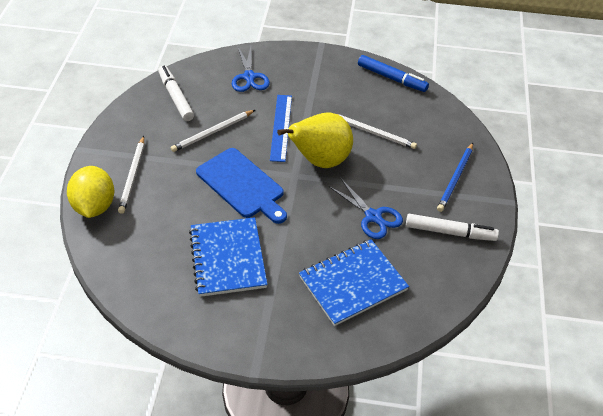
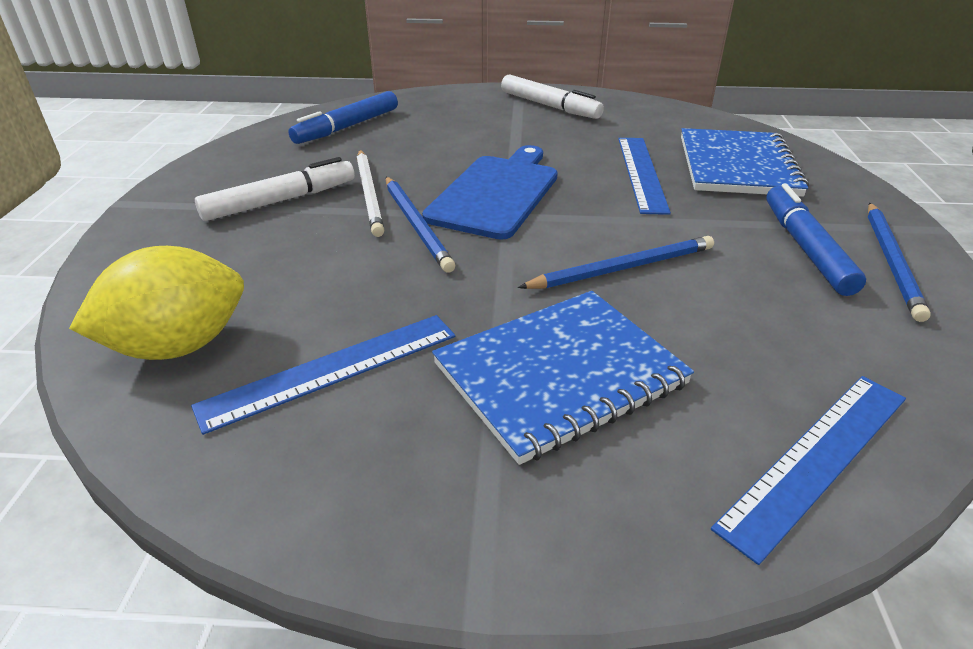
blue marker: [358,55,429,92] = 1 -> [288,91,398,144] [766,184,866,296] = 2
blue pencil: [437,143,473,212] = 1 -> [386,177,455,273] [518,236,714,289] [868,203,931,322] = 3
blue ruler: [270,95,292,162] = 1 -> [191,315,455,435] [618,138,671,215] [711,376,906,565] = 3
blue scissors: [232,46,270,92] [328,178,403,239] = 2 -> none = 0
white pencil: [118,136,144,214] [171,110,255,152] [338,114,417,149] = 3 -> [357,150,384,237] = 1
yellow pear: [277,113,353,168] = 1 -> none = 0

